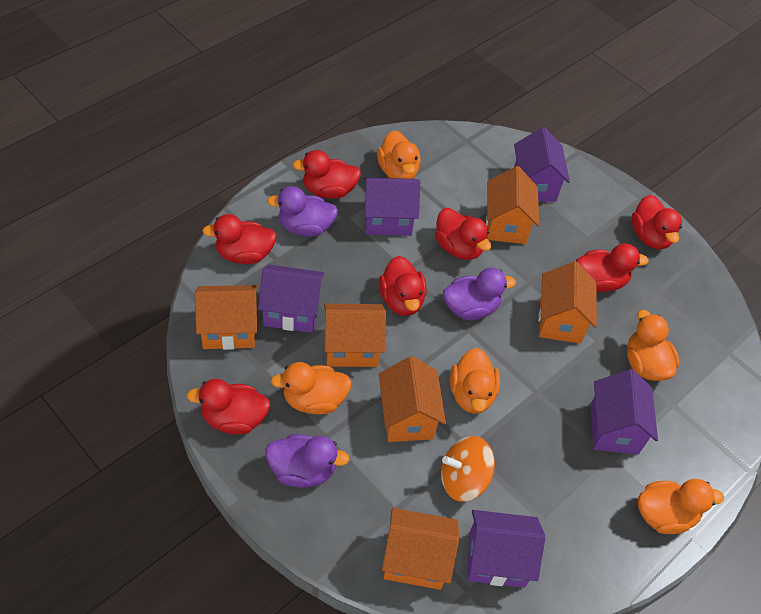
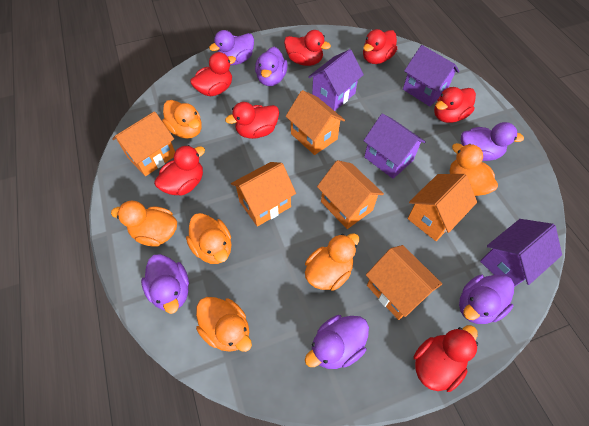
orange duck: [271,362,352,415] [377,130,421,179] [450,348,500,414] [627,310,680,381] [638,479,724,534] = 5 -> [111,201,177,247] [162,100,202,139] [186,213,232,264] [196,297,252,352] [305,233,360,291] [450,143,498,196] = 6
orange spinning top: [441,436,495,502] = 1 -> none = 0
purple duck: [265,434,350,488] [267,186,338,237] [443,268,516,320] = 3 -> [141,254,189,314] [209,30,254,65] [255,47,288,86] [305,315,369,369] [459,274,514,324] [461,122,524,161] = 6
purple house: [258,265,325,333] [364,177,420,236] [467,510,545,588] [514,127,570,202] [591,369,658,454] = 5 -> [308,49,364,111] [363,113,426,179] [403,45,460,107] [480,219,562,287] = 4

